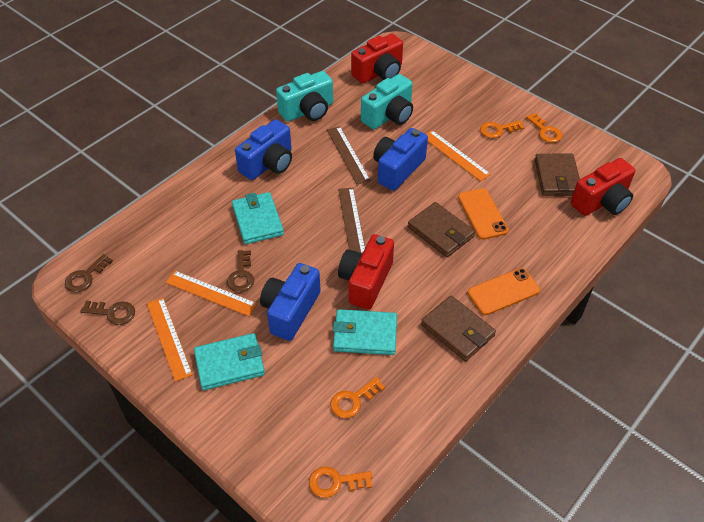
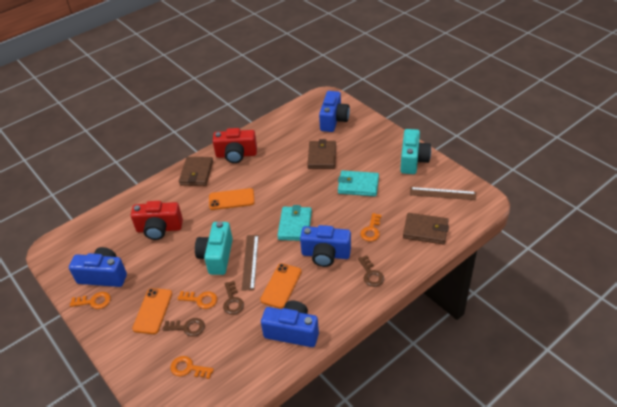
blue camera: [235,119,292,180] [260,263,321,341] [373,128,428,191] = 3 -> [69,247,127,287] [261,301,319,347] [300,225,351,267] [319,91,350,132] = 4
orange phone: [458,188,509,240] [467,268,540,315] = 2 -> [132,288,172,334] [209,188,255,210] [260,263,302,309] = 3
orange ruler: [147,298,193,382] [166,271,257,316] [426,130,491,181] = 3 -> none = 0
red camera: [338,234,394,310] [351,34,403,84] [571,158,635,216] = 3 -> [131,201,183,240] [213,128,257,163] = 2
turquoise wallet: [194,333,265,390] [232,192,284,244] [333,309,397,355] = 3 -> [277,205,312,241] [338,171,379,196] = 2

